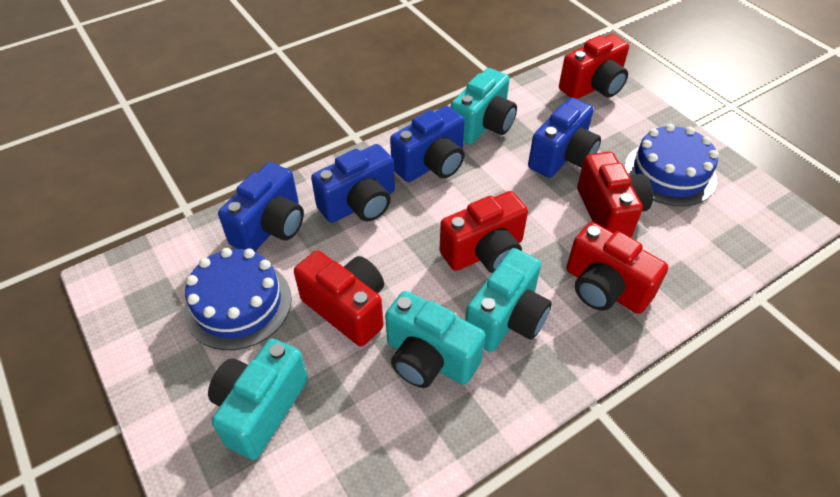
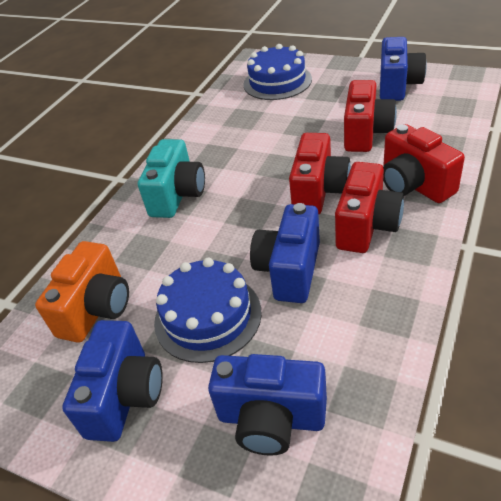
orange camera: none = 0 -> [35,241,129,343] = 1
red camera: [294,251,384,347] [440,191,528,273] [559,34,629,99] [566,222,668,314] [577,152,653,237] = 5 -> [289,133,351,215] [335,162,404,253] [344,80,397,152] [383,124,465,203] = 4
turquoise camera: [208,339,308,460] [385,291,485,388] [451,68,517,145] [465,248,552,352] = 4 -> [138,139,205,218] = 1

